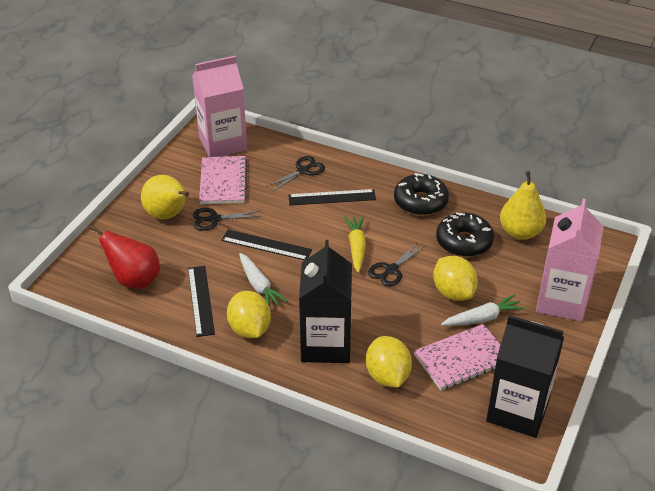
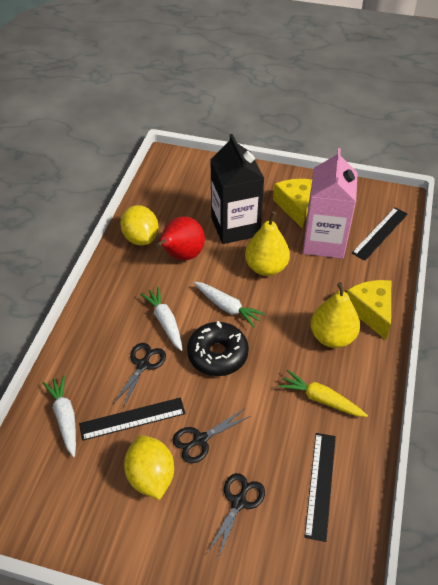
black carton: [299,240,352,363] [486,315,564,438] = 2 -> [210,134,265,244] = 1
black donut: [394,173,449,216] [436,212,494,257] = 2 -> [187,321,249,376] = 1
pink carton: [192,56,247,157] [536,199,604,322] = 2 -> [303,148,358,259] = 1
pink notebook: [199,156,247,204] [414,324,500,391] = 2 -> none = 0
white carrot: [239,253,288,307] [441,294,525,326] = 2 -> [43,375,76,457] [140,287,182,351] [194,282,265,327] = 3
yellow cheese: none = 0 -> [273,179,312,229] [347,280,391,340] = 2
yellow lemon: [227,291,271,338] [366,336,412,388] [433,256,478,301] = 3 -> [120,205,159,245] [124,435,174,500] = 2

